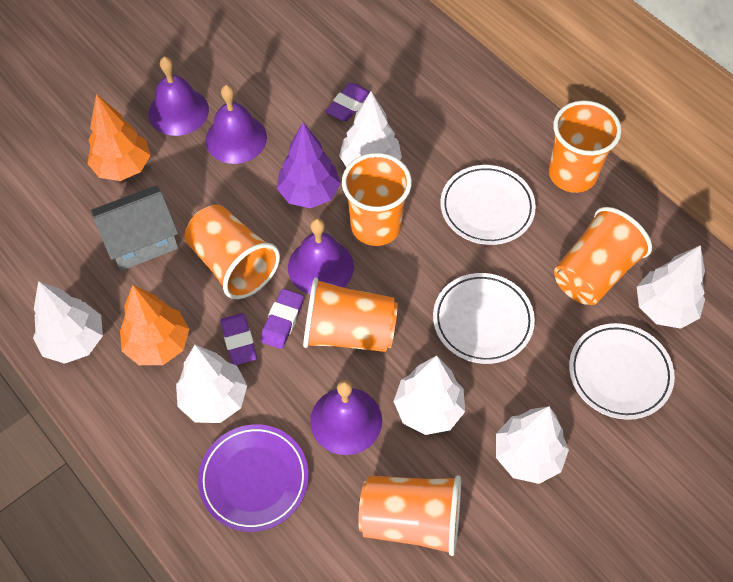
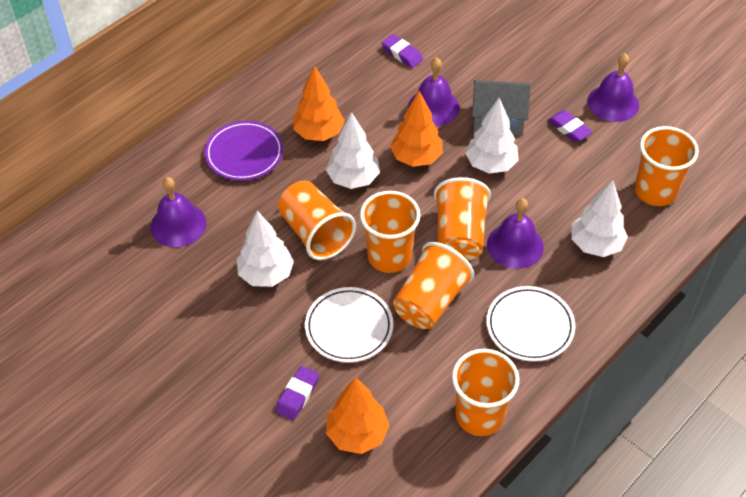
orange tree: [87,94,151,181] [120,285,189,365] = 2 -> [293,65,345,141] [326,377,389,454] [390,91,443,167] = 3
purple tree: [277,122,341,208] = 1 -> none = 0
white plate: [433,273,535,364] [440,165,536,245] [569,323,675,420] = 3 -> [305,287,393,363] [486,286,575,362] = 2
white tree: [33,281,103,364] [176,345,247,423] [339,92,402,167] [393,356,465,435] [496,406,569,484] [637,245,705,329] = 6 -> [237,211,294,287] [326,112,380,189] [465,98,519,174] [571,180,628,257] = 4

